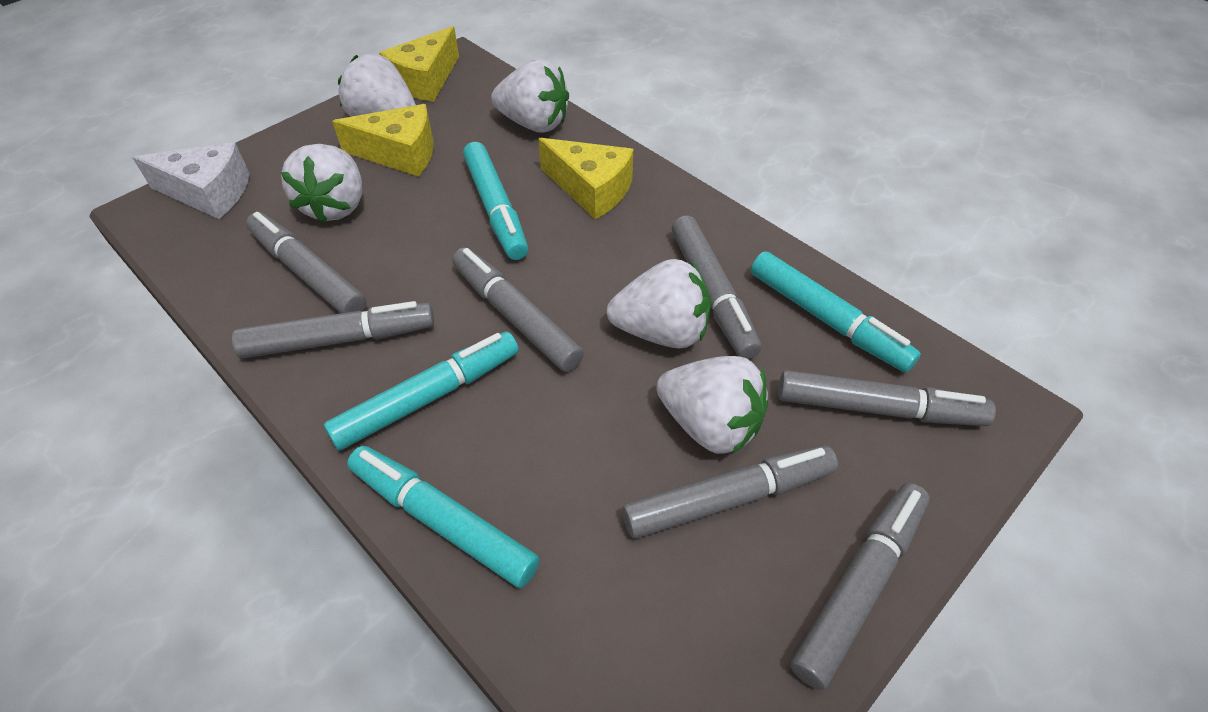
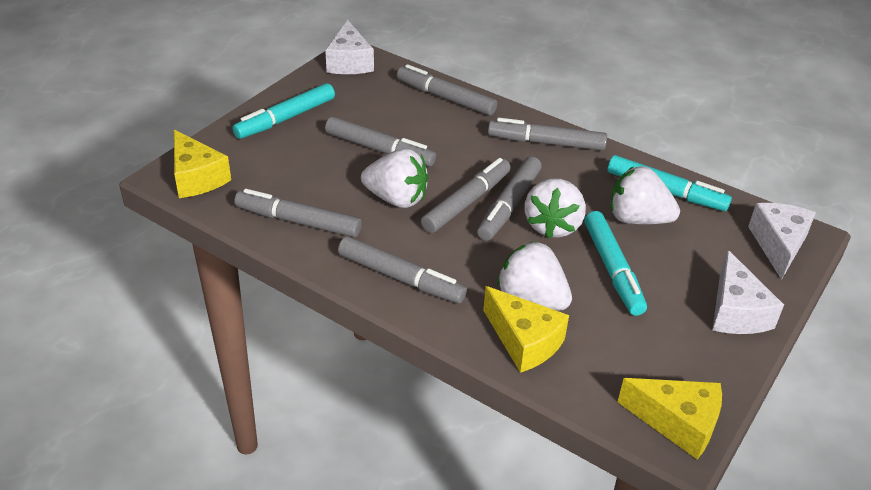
turquoise marker: [324,331,519,450] [347,446,540,588] [463,142,528,260] [751,251,921,373] = 4 -> [232,83,335,139] [584,211,647,316] [608,155,732,211] = 3
white cheese: [132,142,250,219] = 1 -> [325,20,374,74] [712,250,784,334] [748,203,816,280] = 3
white strawberry: [281,144,362,223] [338,54,416,117] [491,59,569,133] [607,259,711,349] [656,356,768,454] = 5 -> [361,149,428,208] [497,241,572,311] [525,178,586,239] [611,166,680,224] = 4

